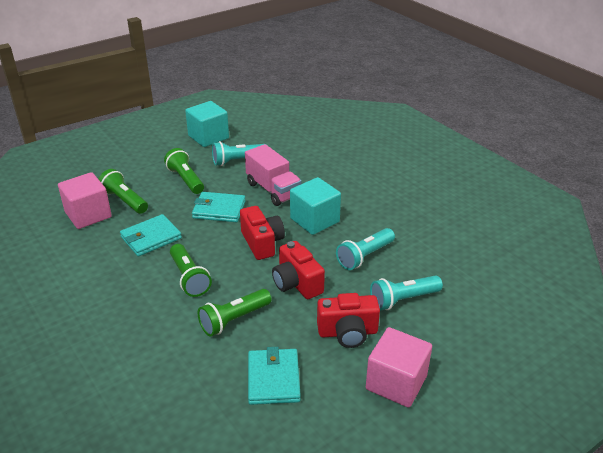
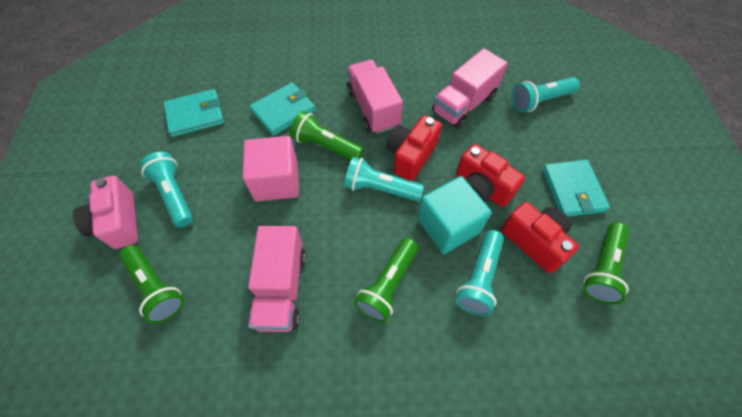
pink camera: none = 0 -> [73,176,138,249] = 1
pink cube: [58,172,112,229] [366,327,432,408] = 2 -> [243,136,299,202] = 1
pink truck: [245,144,302,206] = 1 -> [248,226,306,332] [347,60,403,134] [432,48,508,129] = 3
turquoise cube: [185,101,229,147] [290,177,341,235] = 2 -> [417,176,492,254] = 1
turquoise flashlight: [212,141,268,166] [336,228,395,270] [370,275,443,311] = 3 -> [140,152,193,228] [344,157,424,201] [455,230,504,316] [511,77,580,112] = 4

